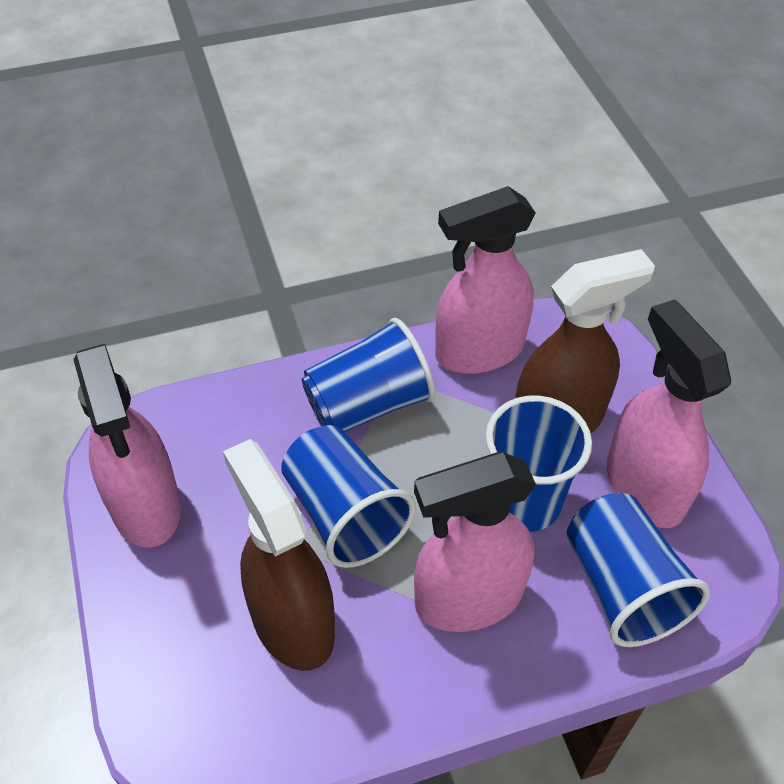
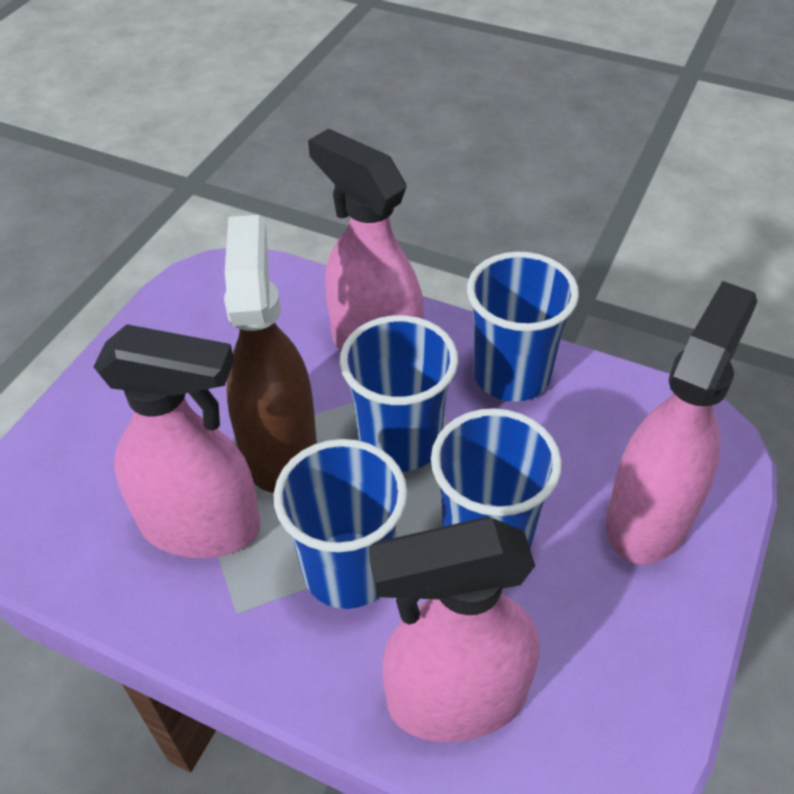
brown spray bottle: [223,439,335,671] [515,249,655,433] = 2 -> [224,215,317,493] = 1

